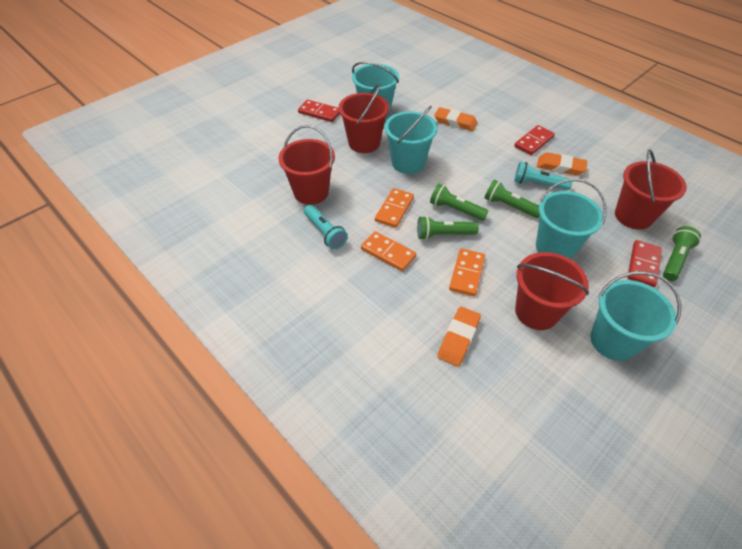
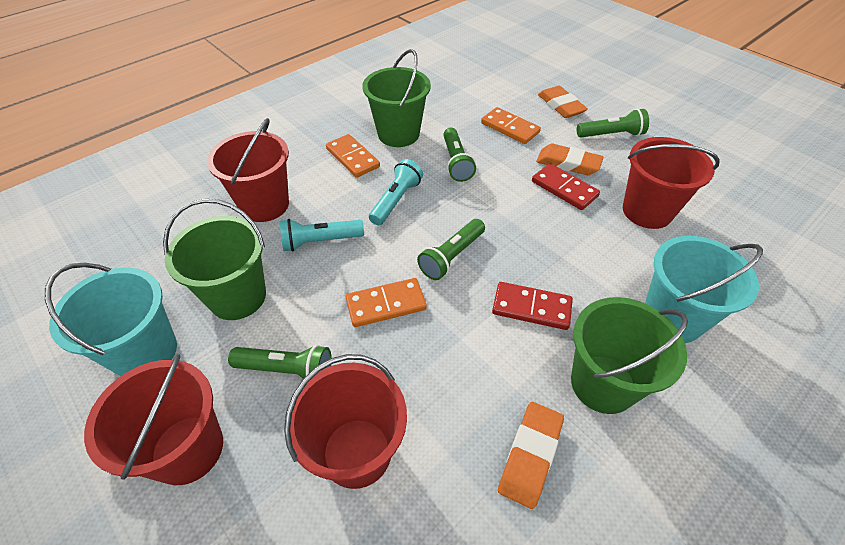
green bucket: none = 0 -> [163,199,266,320] [362,49,431,147] [571,297,688,414] = 3
red domino: [298,100,340,122] [514,125,555,155] [627,240,662,287] = 3 -> [492,282,573,330] [532,163,600,210] = 2
turquoise bucket: [352,62,399,118] [384,106,438,174] [536,178,607,259] [590,271,682,361] = 4 -> [45,263,177,376] [645,236,763,343] = 2

